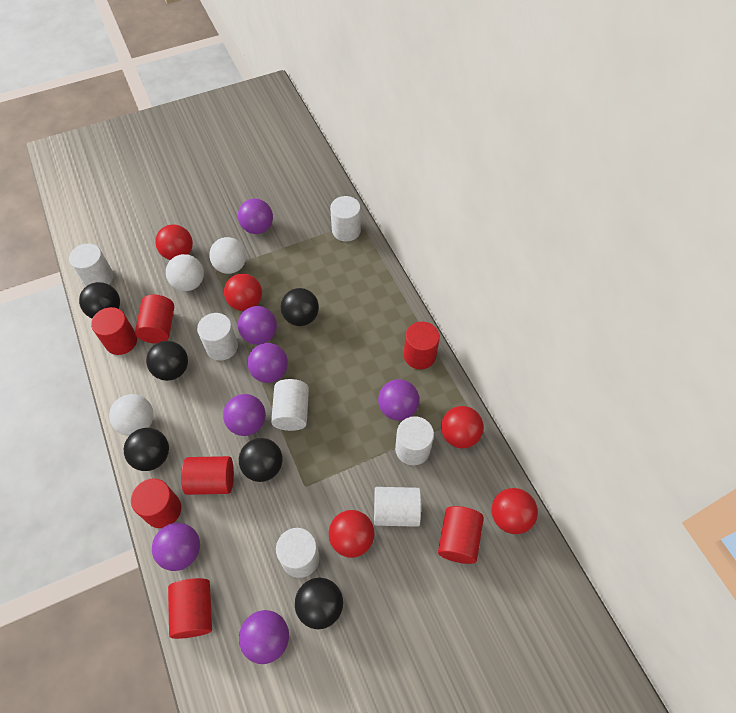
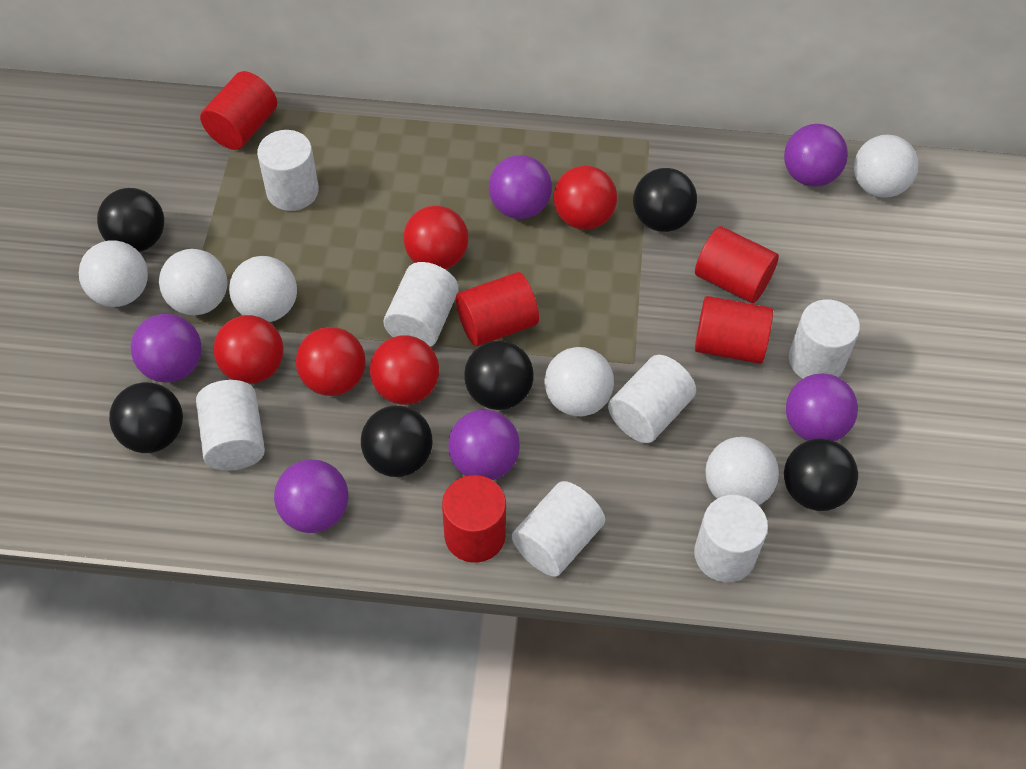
purple ball: [152,523,200,571] [223,394,266,436] [238,199,273,234] [238,306,277,345] [239,610,289,664] [247,343,288,383] [378,379,420,421] = 7 -> [131,314,202,383] [274,459,348,533] [448,409,520,480] [489,155,552,219] [784,124,848,187] [786,373,858,441] = 6
red cylinder: [91,307,137,355] [131,478,181,528] [135,295,174,344] [168,578,212,639] [181,456,234,495] [404,322,440,369] [438,506,484,564] = 7 -> [200,71,277,150] [442,475,506,563] [456,272,539,346] [695,226,779,303] [695,296,773,364] = 5
white ball: [109,394,154,436] [166,254,204,291] [209,237,246,274] = 3 -> [79,240,148,307] [159,249,227,316] [229,256,297,322] [544,347,614,416] [705,437,779,505] [854,135,918,198] = 6

